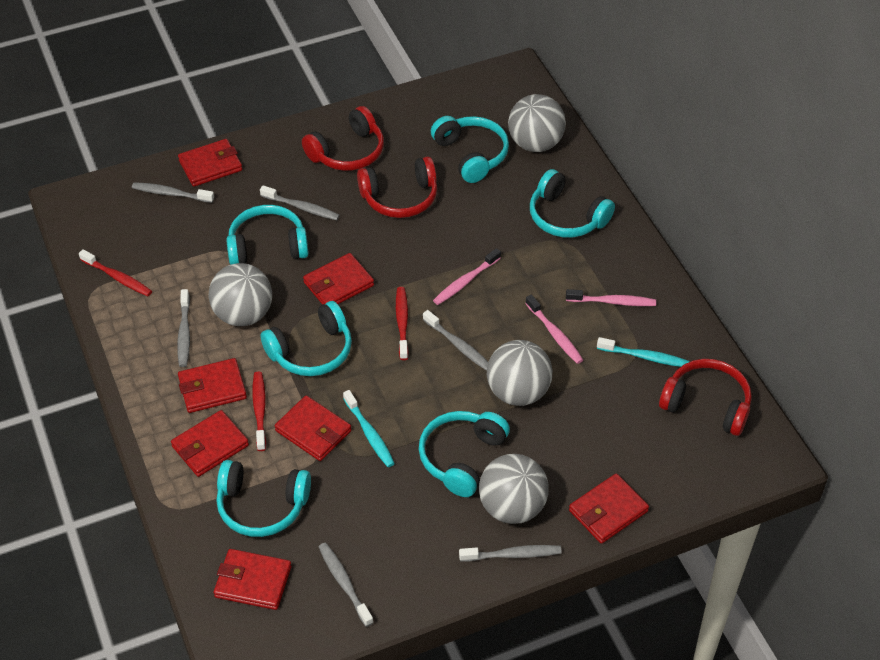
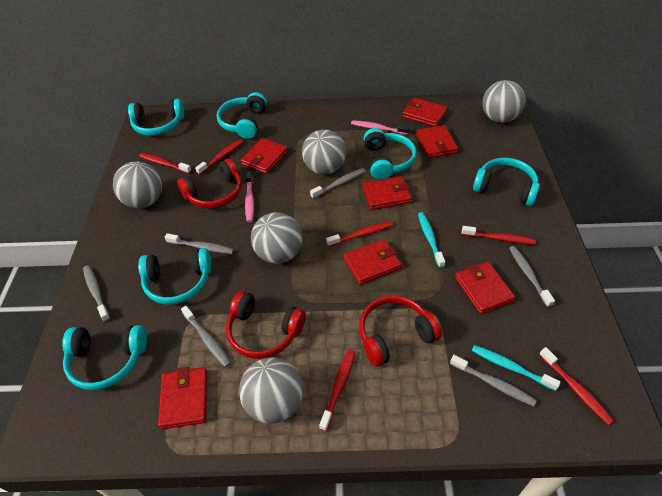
grey ball: [209,263,272,326] [479,454,549,524] [487,340,553,406] [508,94,566,152] = 4 -> [113,162,162,208] [239,357,303,424] [251,212,302,264] [302,130,346,175] [482,80,526,123] = 5
pink toothbrush: [433,248,501,305] [525,295,583,364] [566,289,656,306] = 3 -> [245,170,254,222] [351,120,409,135] = 2
red toothbrush: [79,249,152,296] [252,372,266,451] [396,287,409,360] = 3 -> [139,153,192,174] [195,139,243,175] [319,350,355,431] [326,221,393,247] [462,226,536,245] [539,347,614,425] = 6

